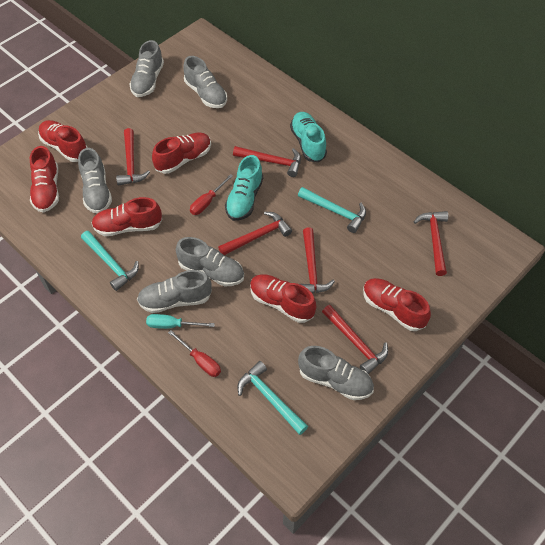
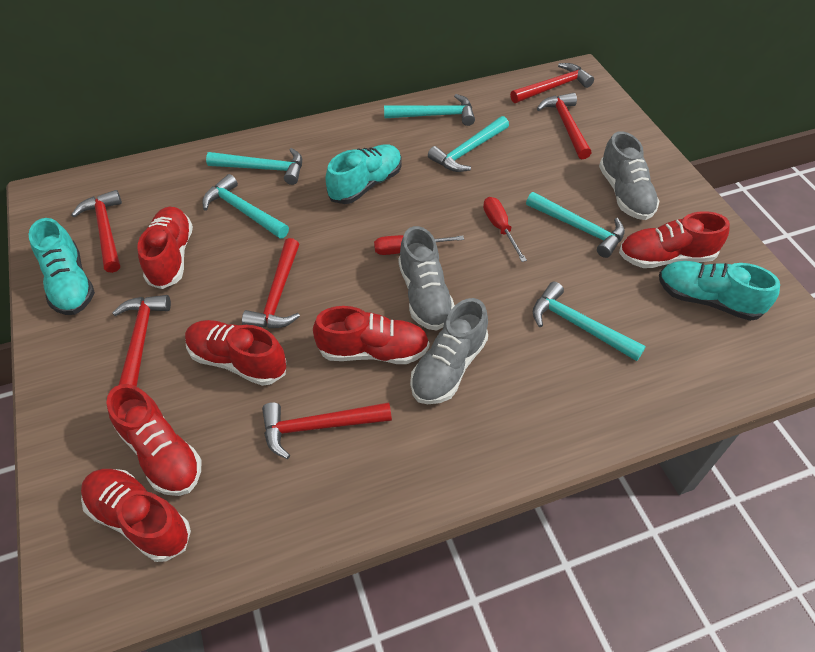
grey shoe: [78,148,112,214] [129,40,164,97] [137,270,212,313] [176,237,244,286] [184,56,227,108] [298,346,374,400] = 6 -> [398,226,455,331] [410,298,488,404] [599,131,659,220] = 3
turquoise hammer: [81,231,139,291] [237,361,308,435] [298,187,366,233] = 3 -> [202,174,289,239] [206,148,302,185] [384,94,475,126] [428,116,509,172] [526,192,625,258] [533,282,646,361] = 6
turquoise screwdriver: [146,314,215,329] = 1 -> none = 0
turquoise shoe: [225,155,263,221] [290,112,327,162] = 2 -> [28,218,95,315] [325,144,402,204] [659,261,780,321] = 3

